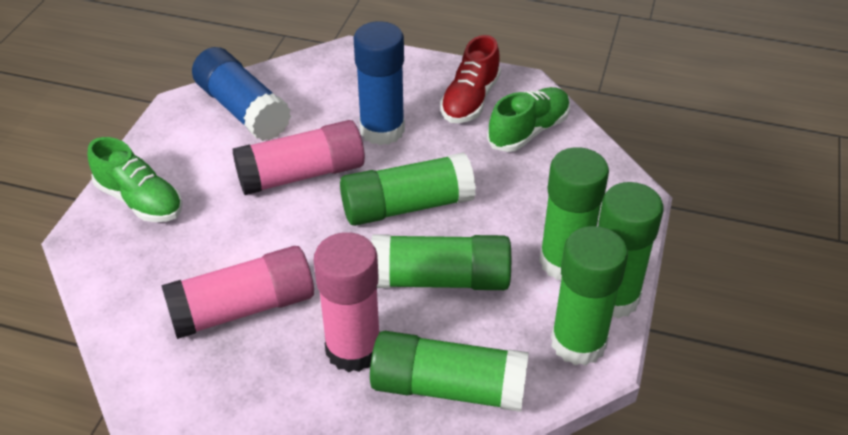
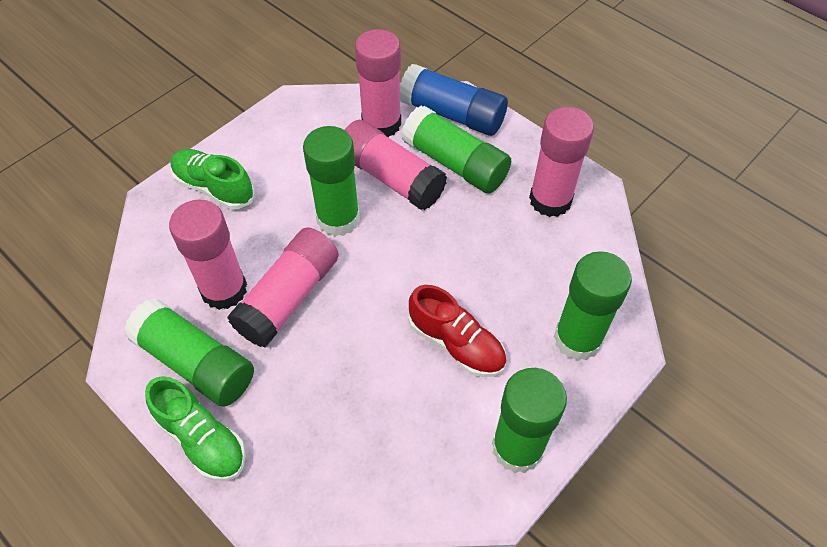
blue glue stick: [192,47,291,141] [354,21,405,145] = 2 -> [400,64,508,136] = 1
green glue stick: [340,152,476,226] [370,331,529,412] [371,234,511,290] [539,147,609,280] [551,226,628,366] [598,182,664,319] = 6 -> [124,298,254,407] [303,126,360,236] [401,106,511,193] [492,368,567,473] [554,251,632,361] = 5
pink glue stick: [161,246,314,339] [232,120,365,195] [314,232,380,372] = 3 -> [169,200,247,310] [227,227,339,347] [345,120,447,210] [355,29,401,137] [529,107,594,217] = 5

